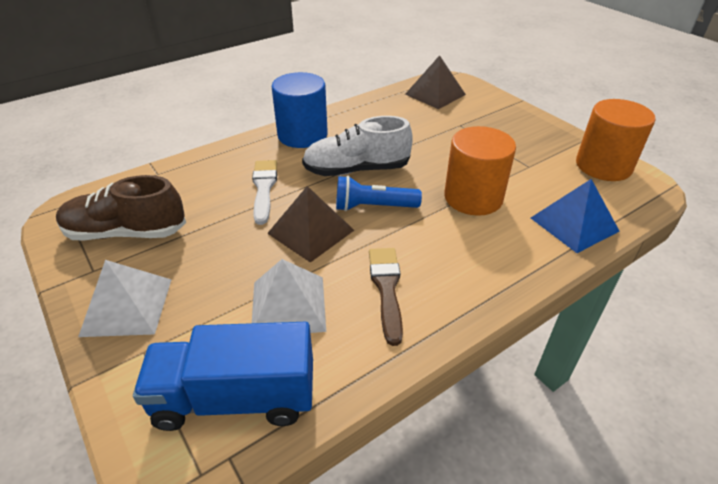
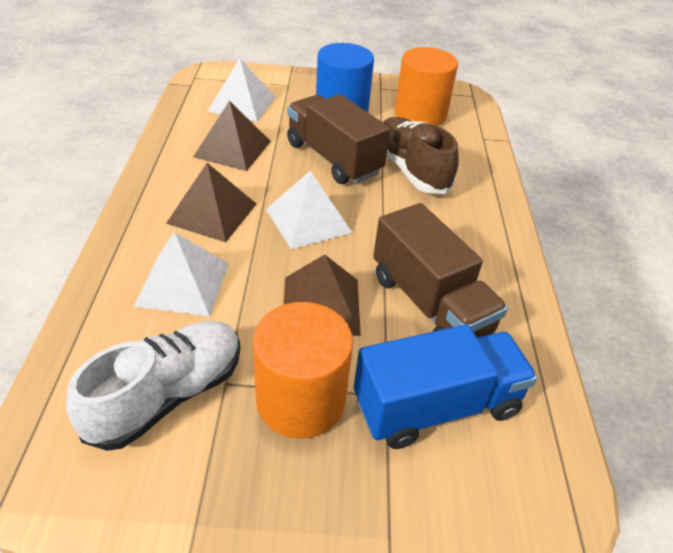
blue flashlight: [336,176,422,211] = 1 -> none = 0
blue pyramid: [531,179,620,253] = 1 -> none = 0
brown brush: [369,248,403,346] = 1 -> none = 0
brown pyramid: [267,186,354,263] [405,55,466,109] = 2 -> [166,163,256,242] [193,101,271,171] [284,254,361,336] = 3
brown truck: none = 0 -> [287,94,390,184] [373,203,508,337] = 2
white brush: [252,160,277,225] = 1 -> none = 0
white pyramid: [78,260,172,337] [252,259,326,333] = 2 -> [134,232,229,316] [207,58,275,122] [266,171,352,249] = 3

